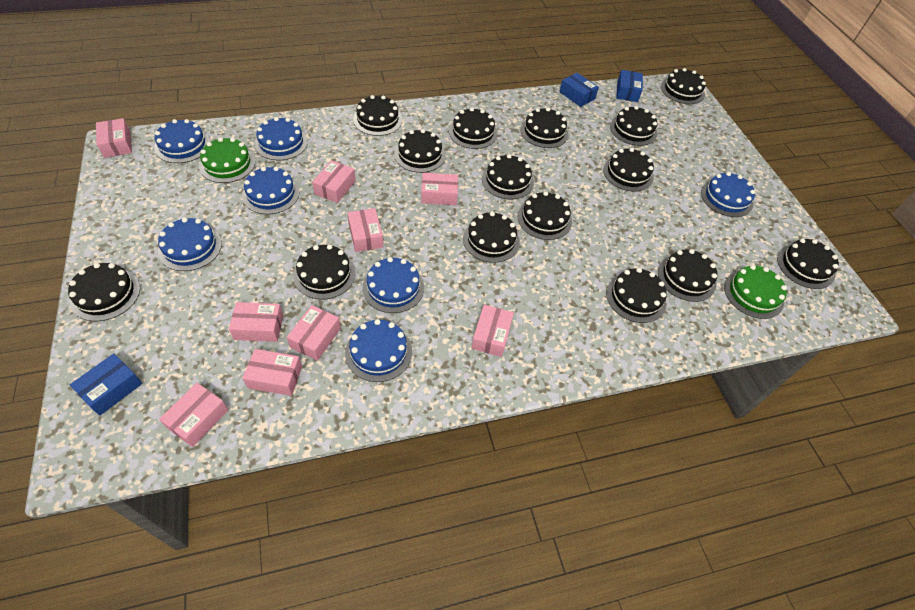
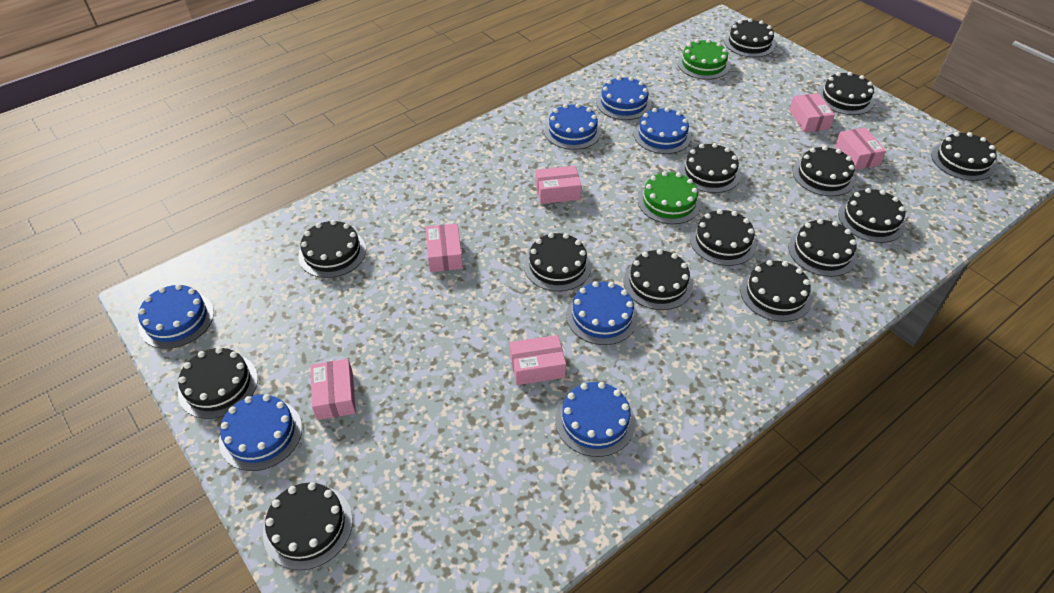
black cake: [68,263,140,321] [293,244,356,299] [353,95,402,136] [394,129,446,173] [449,108,498,149] [463,212,520,263] [482,154,534,200] [518,191,572,240] [520,108,569,148] [603,148,654,192] [606,268,667,323] [610,106,657,146] [658,249,717,302] [661,68,706,104] [777,239,839,289] = 15 -> [178,347,258,419] [263,482,353,570] [298,220,366,278] [524,233,591,291] [623,249,693,310] [679,143,741,193] [690,209,757,266] [724,18,775,57] [740,260,812,322] [788,219,857,277] [793,146,855,196] [818,72,874,115] [838,188,905,243] [932,132,997,181] = 14
blue box: [70,353,142,416] [560,73,599,107] [616,70,643,102] = 3 -> none = 0
pink box: [96,118,132,158] [159,383,228,447] [229,302,283,342] [242,349,302,396] [287,305,341,361] [312,160,356,203] [348,208,383,252] [421,173,458,205] [472,305,514,357] = 9 -> [311,359,356,420] [425,224,463,272] [510,335,566,385] [536,166,581,204] [789,93,835,132] [835,128,886,170] = 6

